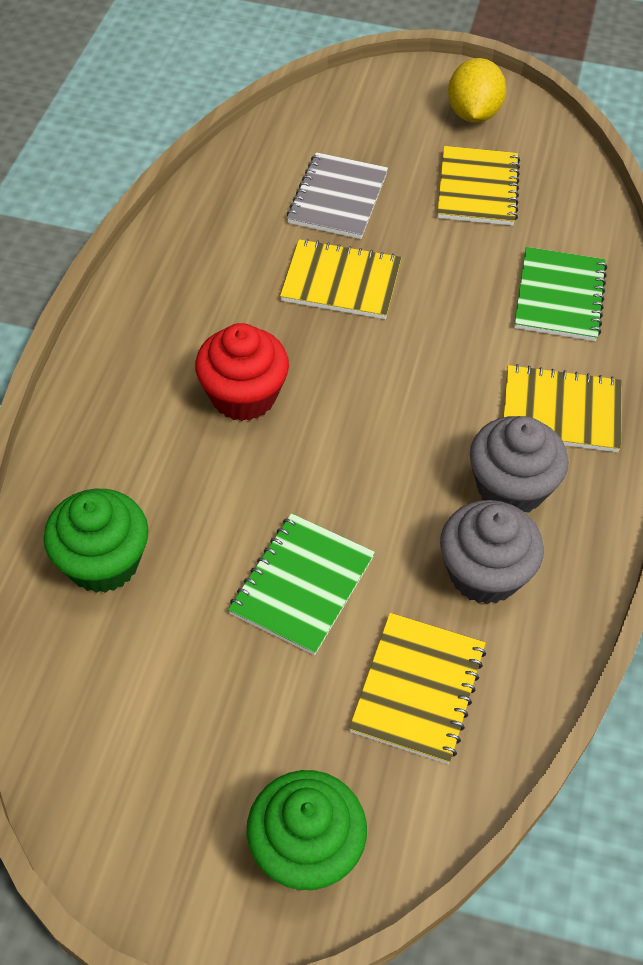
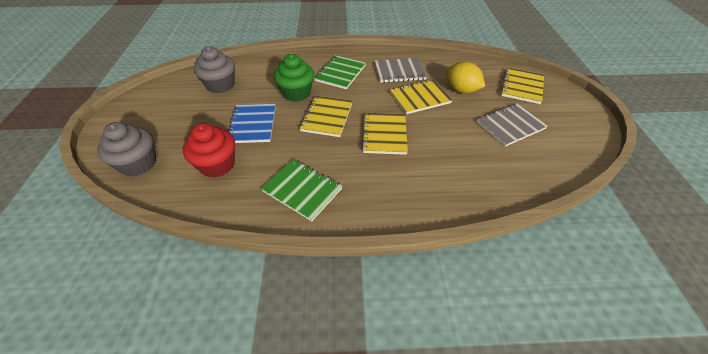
blue notebook: none = 0 -> [228,104,276,143] = 1
green cupcake: [43,489,149,593] [246,770,367,890] = 2 -> [273,54,314,102] = 1
grey notebook: [287,152,388,239] = 1 -> [375,58,427,83] [477,103,548,147] = 2

